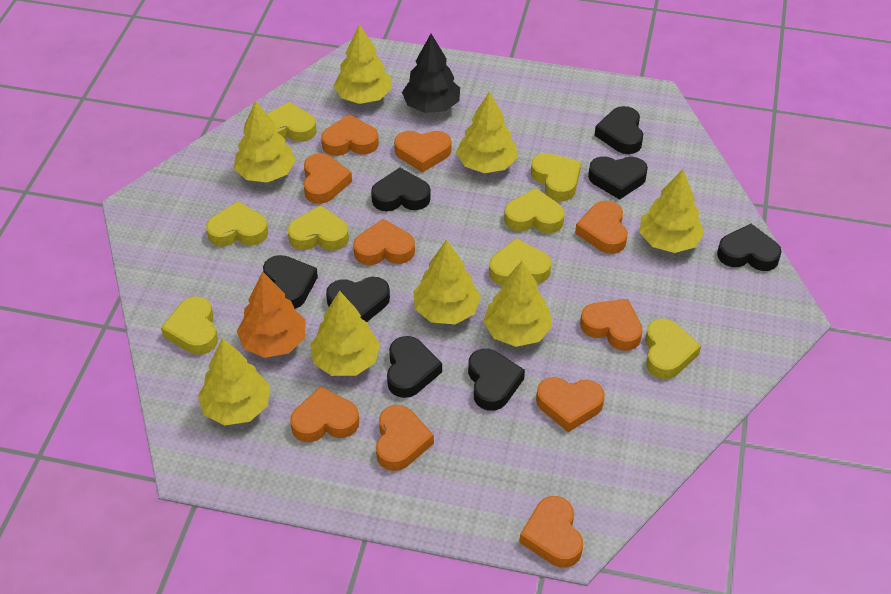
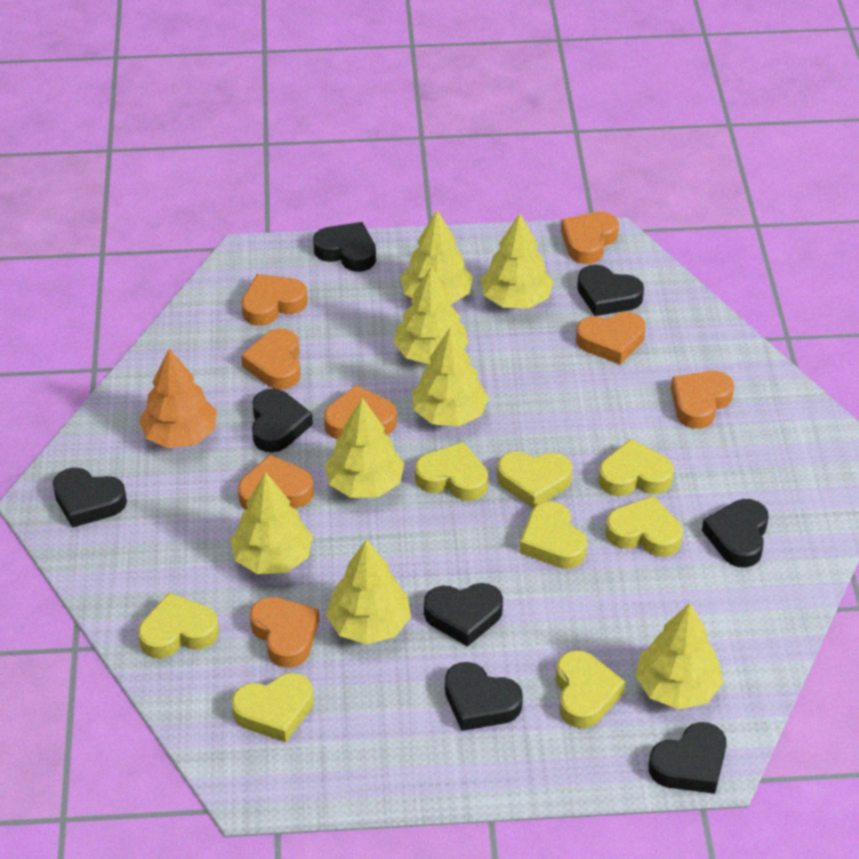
black tree: [402,34,460,113] = 1 -> none = 0
orange heart: [290,386,359,442] [304,153,352,204] [321,114,379,156] [353,219,415,265] [376,405,434,471] [394,131,451,173] [519,496,583,567] [536,377,605,432] [575,201,628,254] [580,299,643,351] = 10 -> [238,455,314,510] [241,329,300,390] [242,274,308,326] [250,597,320,668] [324,385,397,439] [561,212,619,264] [576,312,646,364] [671,371,734,429] = 8

